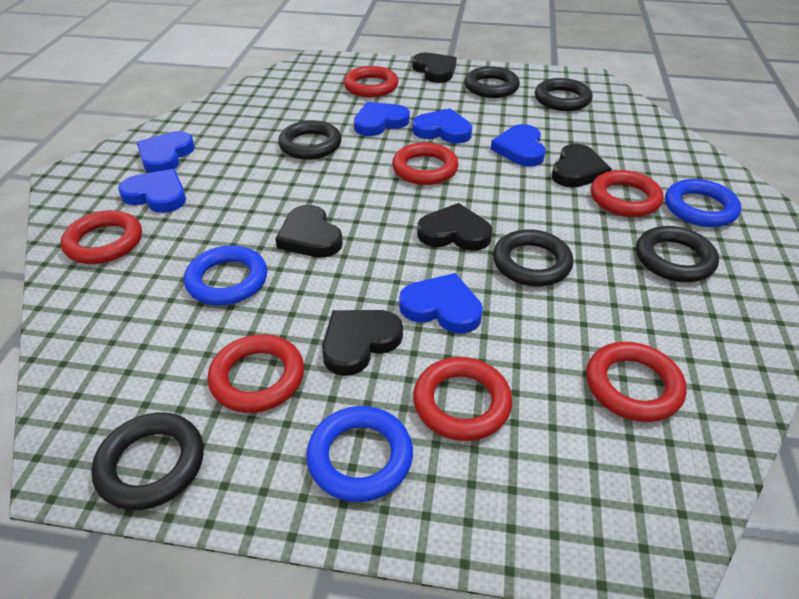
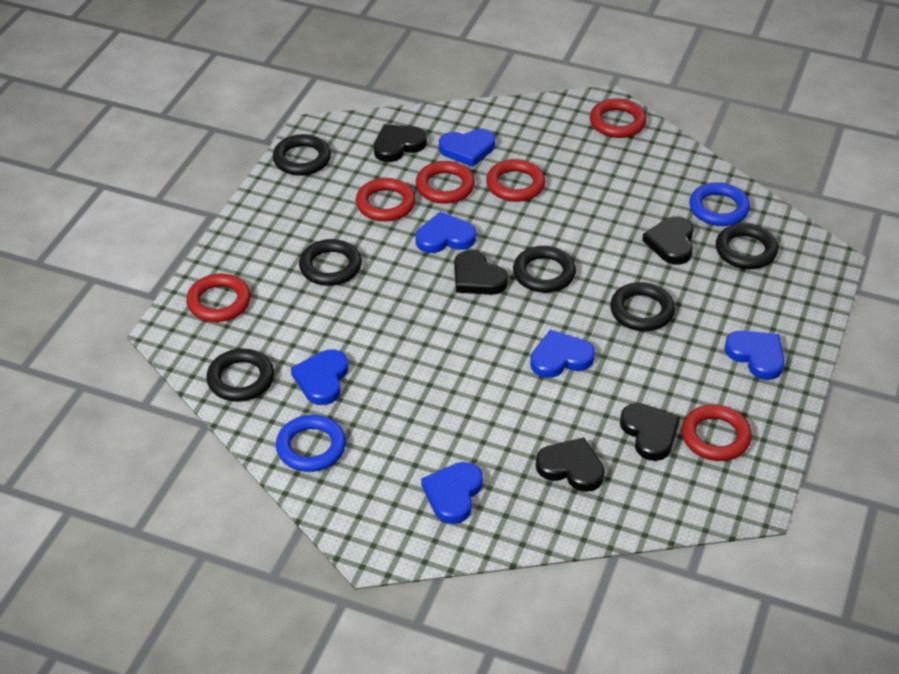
blue ring: [184,245,267,305] [306,406,413,502] [665,179,741,227] = 3 -> [276,415,346,472] [689,182,750,226] = 2
red ring: [61,210,142,264] [208,334,304,413] [344,66,398,97] [392,142,459,185] [413,357,512,441] [586,342,687,422] [591,170,664,217] = 7 -> [186,274,251,322] [356,178,416,221] [415,161,475,204] [486,159,545,202] [590,98,646,138] [681,405,752,461] = 6

